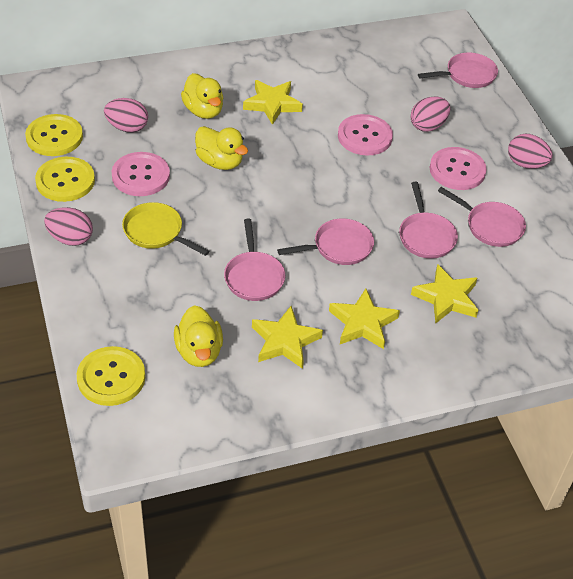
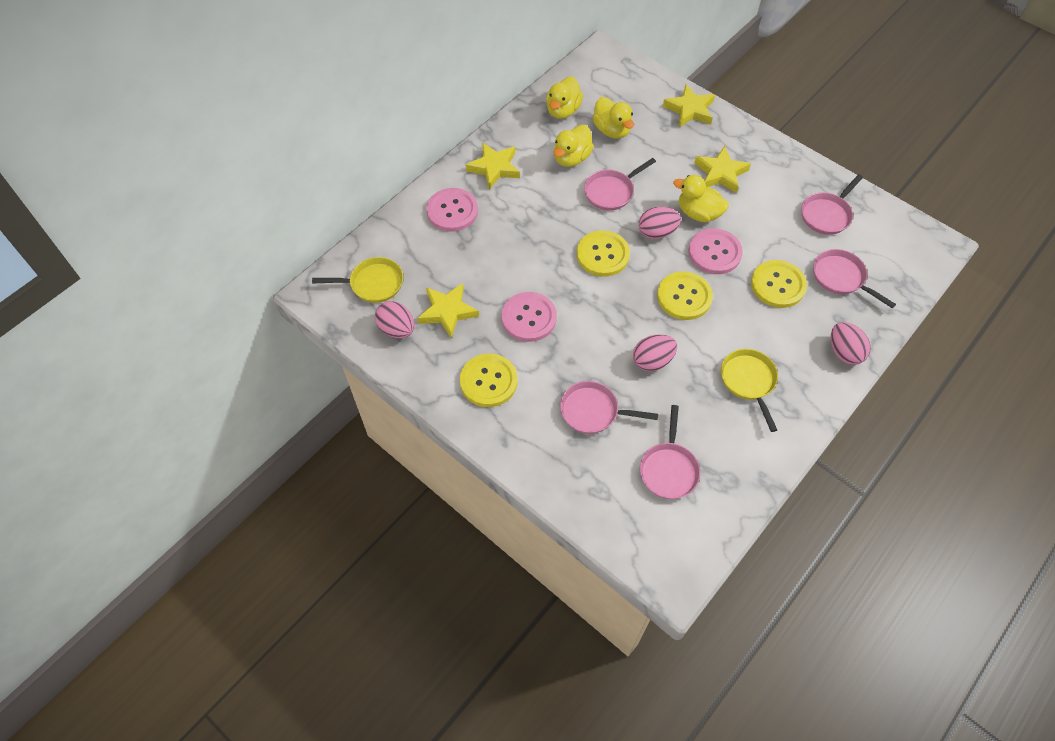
yellow button: [25,114,83,156] [35,157,95,202] [77,346,145,406] = 3 -> [460,354,518,407] [577,230,630,277] [657,271,713,320] [751,260,807,308] = 4
yellow duck: [174,305,223,367] [181,73,224,119] [195,126,248,170] = 3 -> [546,76,583,119] [554,125,594,167] [592,97,634,139] [673,175,729,222] = 4
yellow pan: [122,202,210,256] = 1 -> [312,257,403,303] [721,349,778,432] = 2

